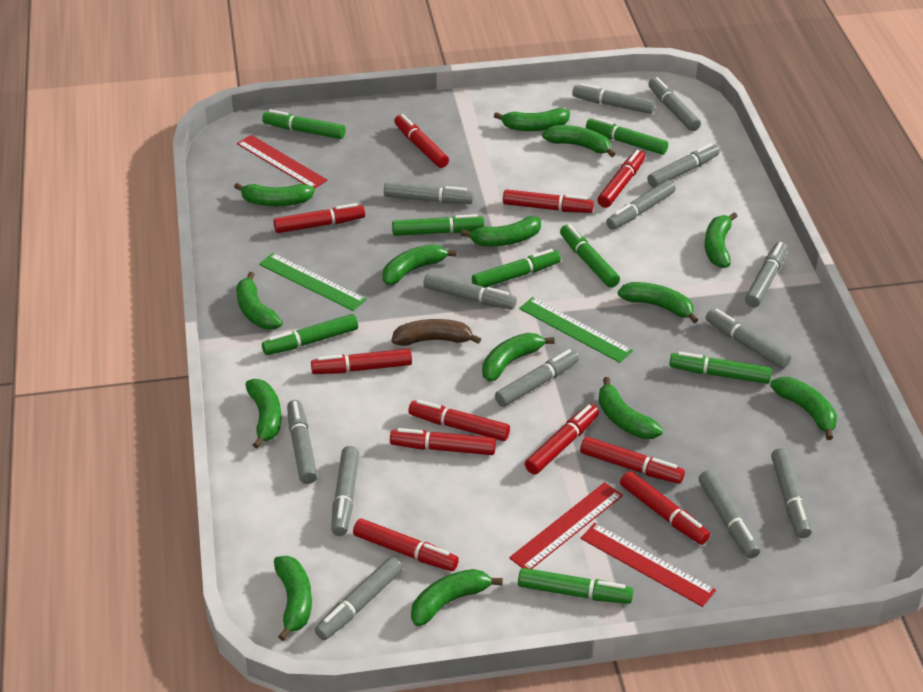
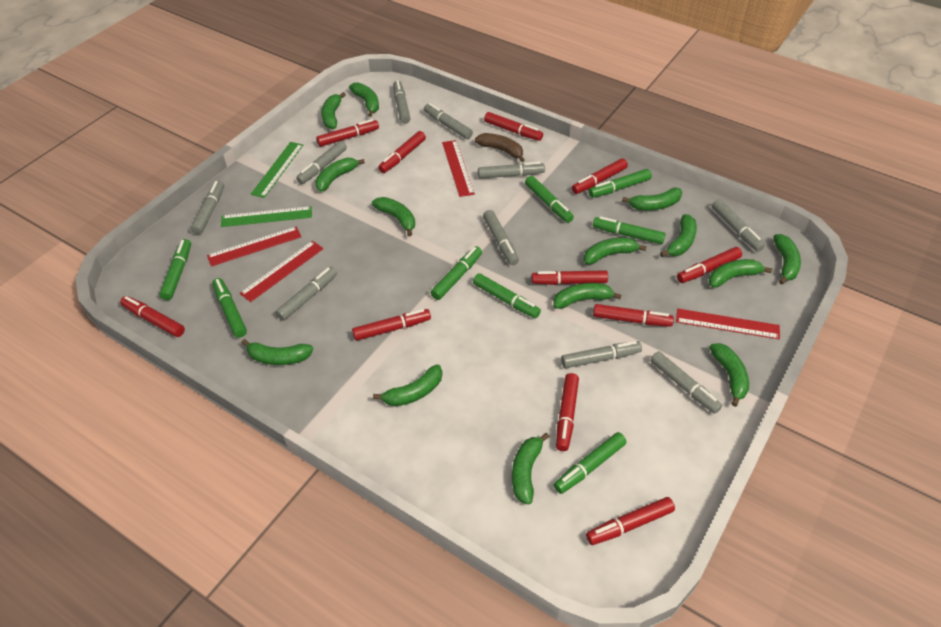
grey marker: [287,400,317,484] [315,557,403,640] [331,446,359,536] [384,182,474,204] [423,273,517,310] [495,349,579,407] [572,83,655,114] [606,180,676,230] [647,143,720,188] [648,77,701,131] [699,470,760,559] [706,309,791,369] [745,242,788,307] [771,448,812,538] = 14 -> [191,181,224,235] [275,267,337,321] [296,141,347,184] [393,80,411,124] [424,103,473,139] [478,162,545,179] [483,210,519,265] [561,341,642,369] [650,351,722,414] [712,199,765,252] = 10
red ruler: [237,135,327,189] [509,482,623,569] [581,523,716,607] = 3 -> [207,226,301,267] [240,241,323,302] [442,140,475,197] [676,309,780,339] = 4

